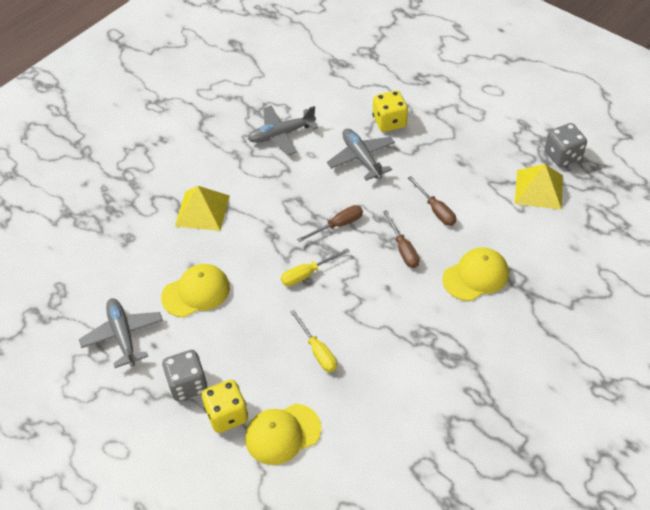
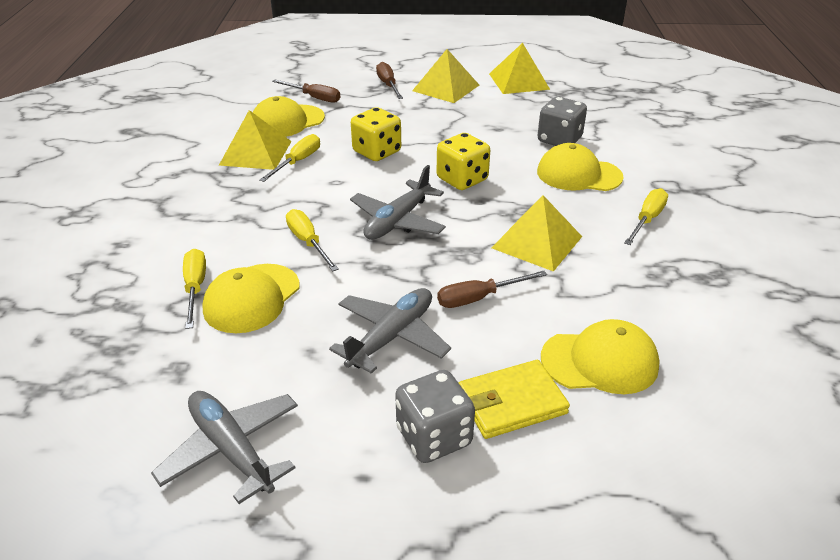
yellow cap: [161,264,230,317] [245,404,321,465] [442,247,509,301] = 3 -> [202,264,300,333] [253,96,325,137] [537,143,624,191] [541,319,660,394] = 4
yellow pyramid: [175,186,230,231] [515,164,563,210] = 2 -> [219,110,292,170] [412,49,479,103] [489,43,550,94] [492,195,582,272] = 4
yellow screwdriver: [281,248,350,286] [290,310,337,372] = 2 -> [183,249,206,329] [259,134,320,182] [286,209,339,271] [624,188,668,245] = 4
yellow wallet: none = 0 -> [459,360,570,439] = 1

